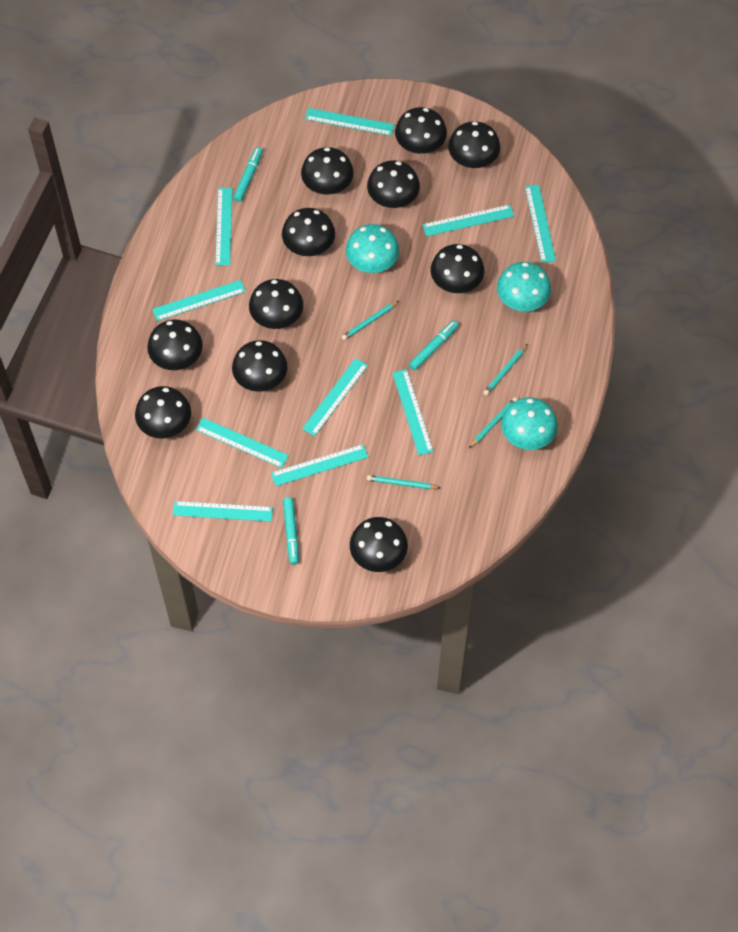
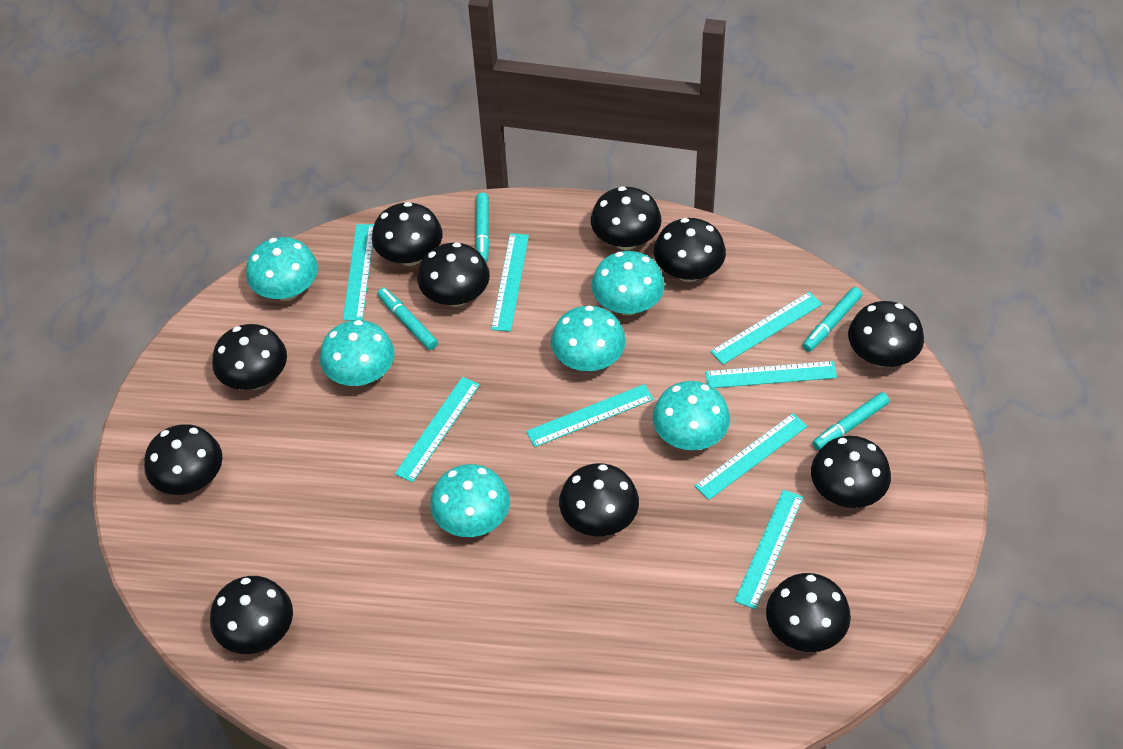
turquoise marker: [233,147,263,202] [283,497,299,565] [409,320,459,370] = 3 -> [377,288,438,350] [475,193,490,263] [803,287,862,352] [812,392,889,450] = 4
turquoise mushroom: [346,224,399,273] [497,262,551,311] [501,397,558,450] = 3 -> [246,237,318,301] [320,320,394,386] [430,464,510,537] [551,305,626,371] [591,251,664,315] [652,381,730,450] = 6
turquoise pencil: [342,301,399,340] [367,475,440,489] [469,397,517,448] [483,344,527,396] = 4 -> none = 0
turquoise ruler: [152,280,246,321] [173,501,273,522] [196,418,289,468] [215,188,233,265] [271,444,368,486] [302,358,368,436] [305,108,395,136] [392,369,433,455] [422,204,514,236] [525,184,556,263] = 10 -> [343,224,374,320] [395,377,480,483] [491,233,529,332] [526,384,654,447] [695,413,807,500] [705,361,837,388] [710,292,822,365] [734,490,803,609] = 8

